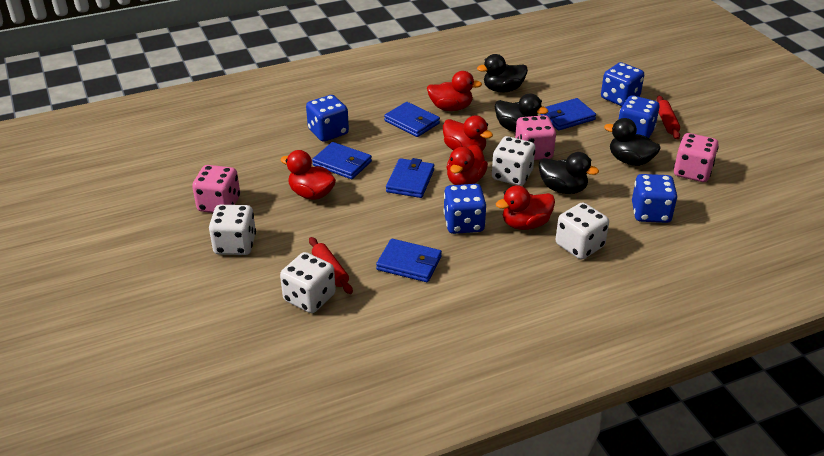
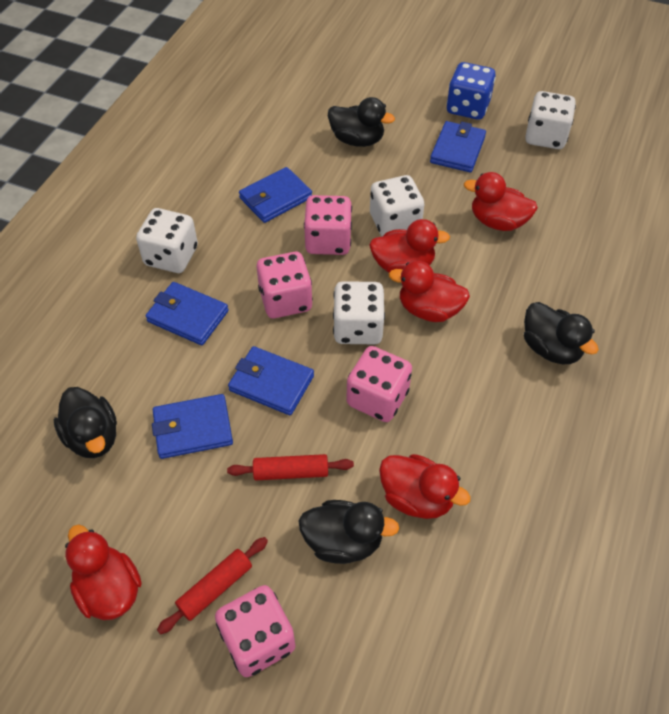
blue dice: [306,95,349,142] [443,184,486,234] [601,62,644,106] [618,95,659,138] [632,174,677,223] = 5 -> [447,62,496,120] = 1
pink dice: [192,165,240,213] [515,115,556,160] [674,133,719,182] = 3 -> [215,585,295,677] [257,252,313,318] [304,195,352,255] [346,346,412,422] = 4

